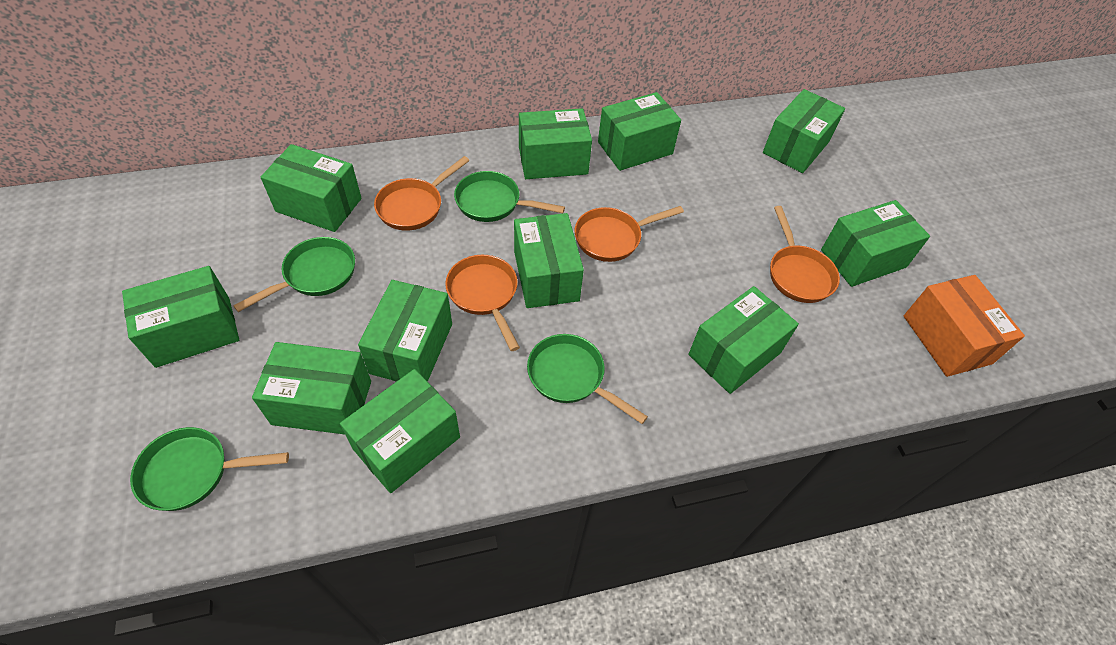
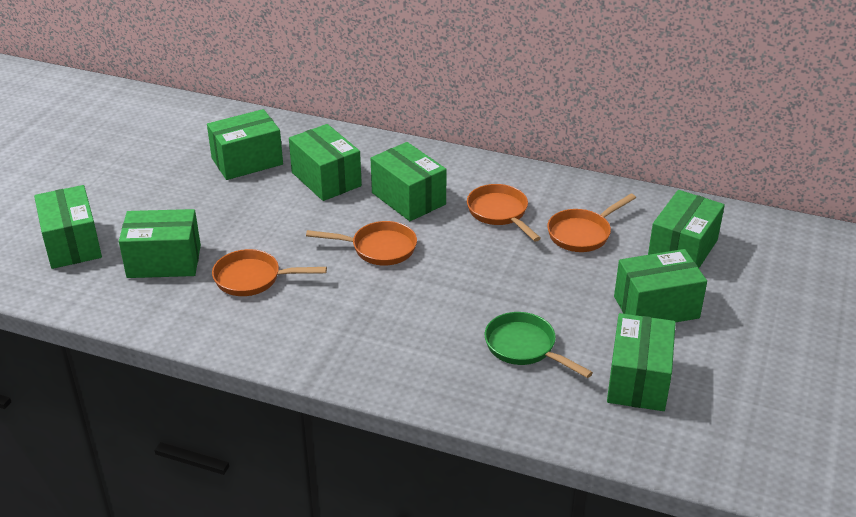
green box: [122,266,239,368] [252,342,371,434] [260,144,362,232] [340,369,460,493] [358,280,452,382] [514,213,584,308] [519,108,592,179] [598,92,681,171] [689,286,799,394] [763,89,845,173] [821,200,930,287] = 11 -> [34,185,102,269] [119,209,201,278] [207,109,283,180] [289,124,362,201] [371,142,447,221] [607,313,676,411] [614,249,707,322] [648,190,725,268] = 8
green pan: [130,427,289,511] [233,237,355,312] [454,171,565,222] [527,334,648,424] = 4 -> [484,312,593,378] = 1
orange box: [904,275,1025,377] = 1 -> none = 0

